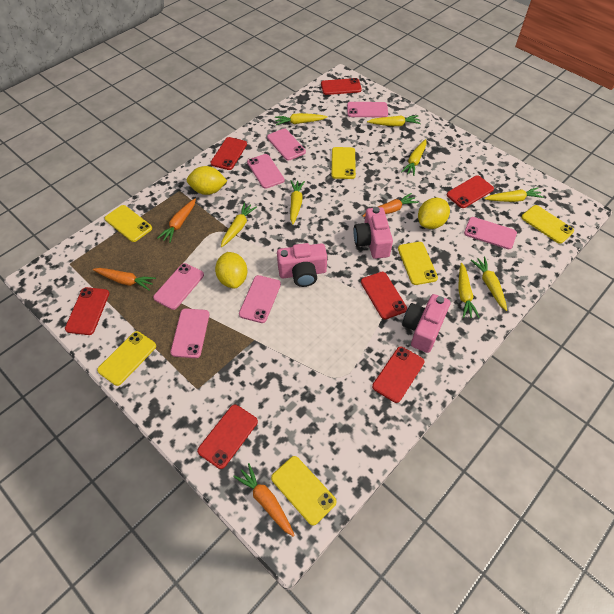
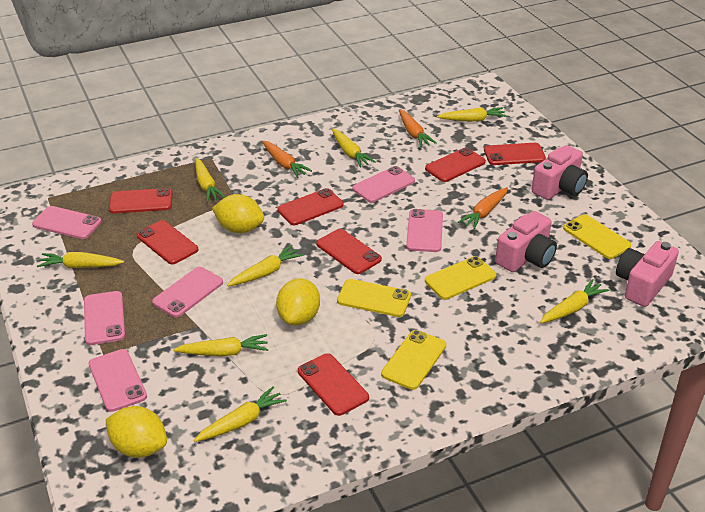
orange carrot: [93,268,156,291] [157,199,196,243] [233,463,295,537] [363,193,419,217] = 4 -> [262,141,312,178] [399,109,437,147] [458,187,508,230] = 3
pink phone: [153,263,204,310] [170,308,209,358] [239,275,281,323] [247,154,285,189] [267,129,306,161] [347,102,388,117] [464,217,517,249] = 7 -> [32,206,102,239] [84,291,125,345] [89,349,147,412] [152,267,223,317] [352,166,415,203] [406,209,443,252] = 6
yellow phone: [97,331,156,386] [105,205,152,242] [271,456,337,525] [331,147,356,179] [398,242,438,285] [521,205,574,244] = 6 -> [337,279,411,317] [381,330,446,390] [425,256,496,300] [563,214,631,259] = 4

